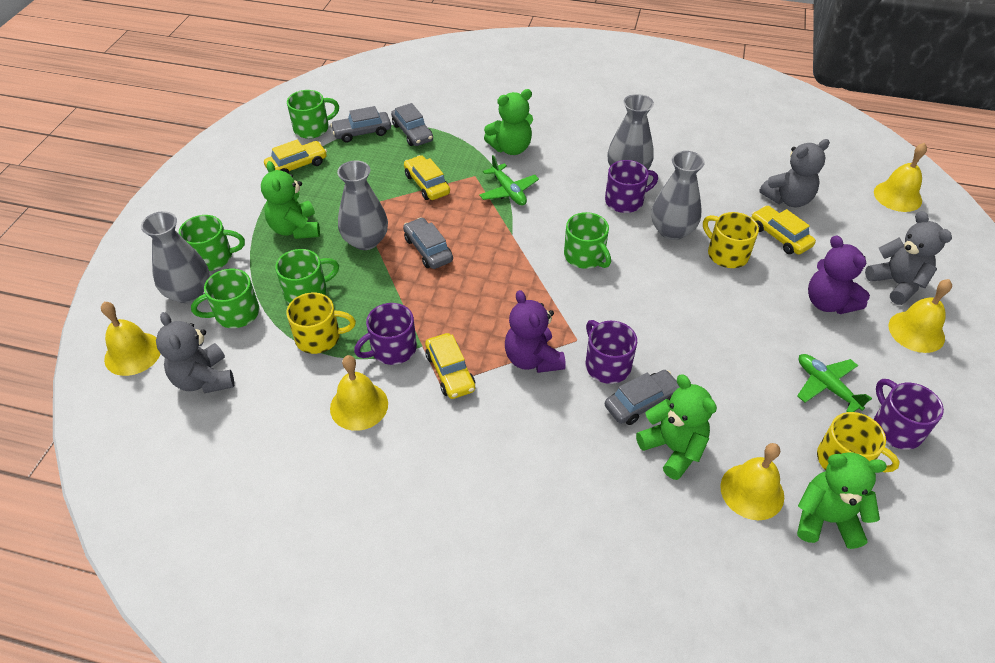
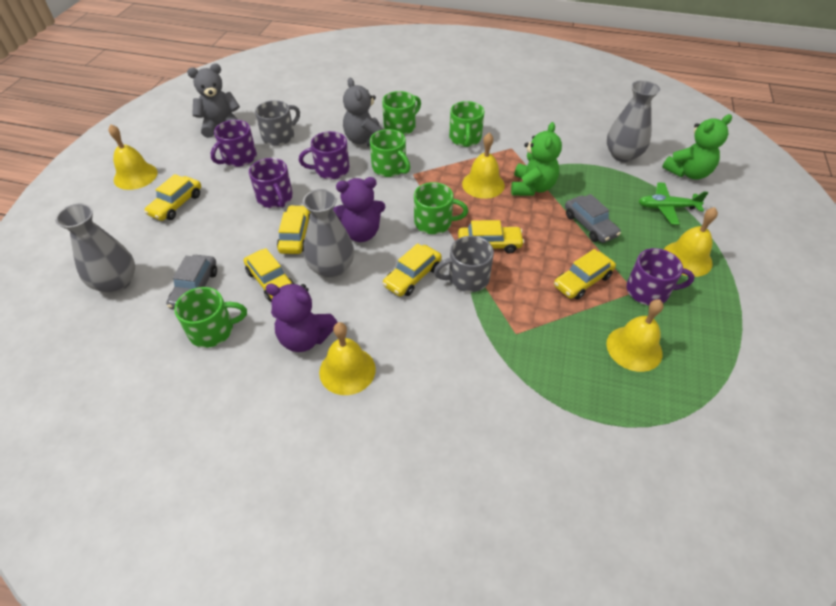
green plane: [479,155,539,206] [797,354,872,412] = 2 -> [638,183,708,225] = 1
green teddy bear: [261,161,320,239] [484,89,533,155] [636,374,717,480] [797,453,887,549] = 4 -> [511,122,562,196] [662,114,732,180] = 2
grey car: [330,106,391,142] [391,103,433,146] [403,217,453,269] [605,370,679,425] = 4 -> [166,255,217,310] [565,194,621,243] = 2
grey mug: none = 0 -> [255,100,300,146] [434,236,494,292] = 2
grey teddy bear: [156,312,234,393] [759,139,830,207] [865,211,952,305] = 3 -> [187,64,240,138] [343,78,380,147] = 2
grey vase: [141,211,210,303] [337,160,388,250] [608,94,654,170] [651,151,705,240] = 4 -> [55,203,135,293] [303,189,354,278] [607,80,660,162] = 3
yellow car: [264,140,327,174] [404,155,450,200] [425,333,475,399] [751,206,816,255] = 4 -> [144,174,201,221] [244,248,294,302] [277,205,311,254] [383,243,442,296] [458,220,524,253] [554,249,616,300] = 6
yellow mug: [286,292,356,354] [703,212,759,268] [817,412,900,472] = 3 -> none = 0

